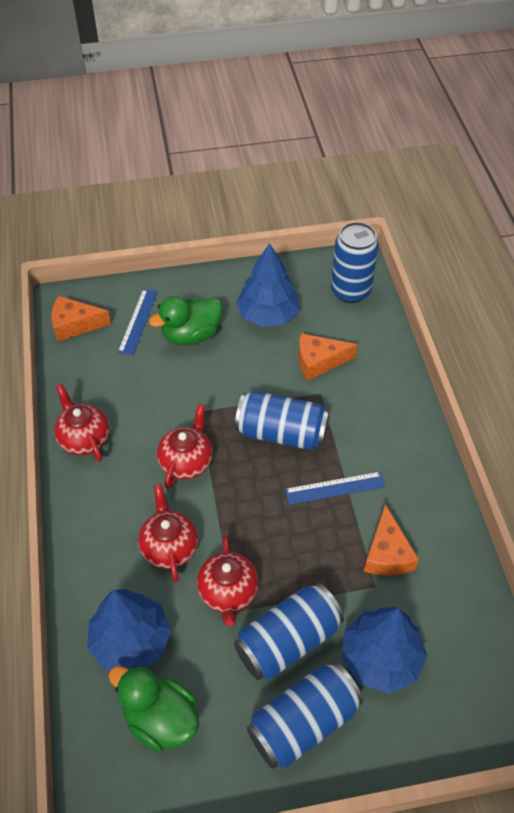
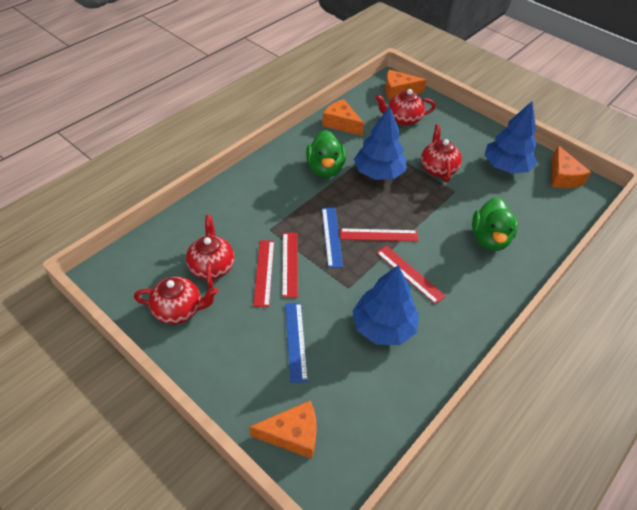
blue can: [234,583,344,680] [235,391,330,451] [247,662,363,769] [331,222,379,303] = 4 -> none = 0
orange cheese: [51,296,111,341] [299,333,357,381] [364,504,419,576] = 3 -> [249,401,317,459] [322,99,364,136] [385,70,427,100] [552,145,591,188] = 4
red ruler: none = 0 -> [253,240,274,307] [282,233,298,298] [340,228,419,242] [376,246,446,304] = 4

